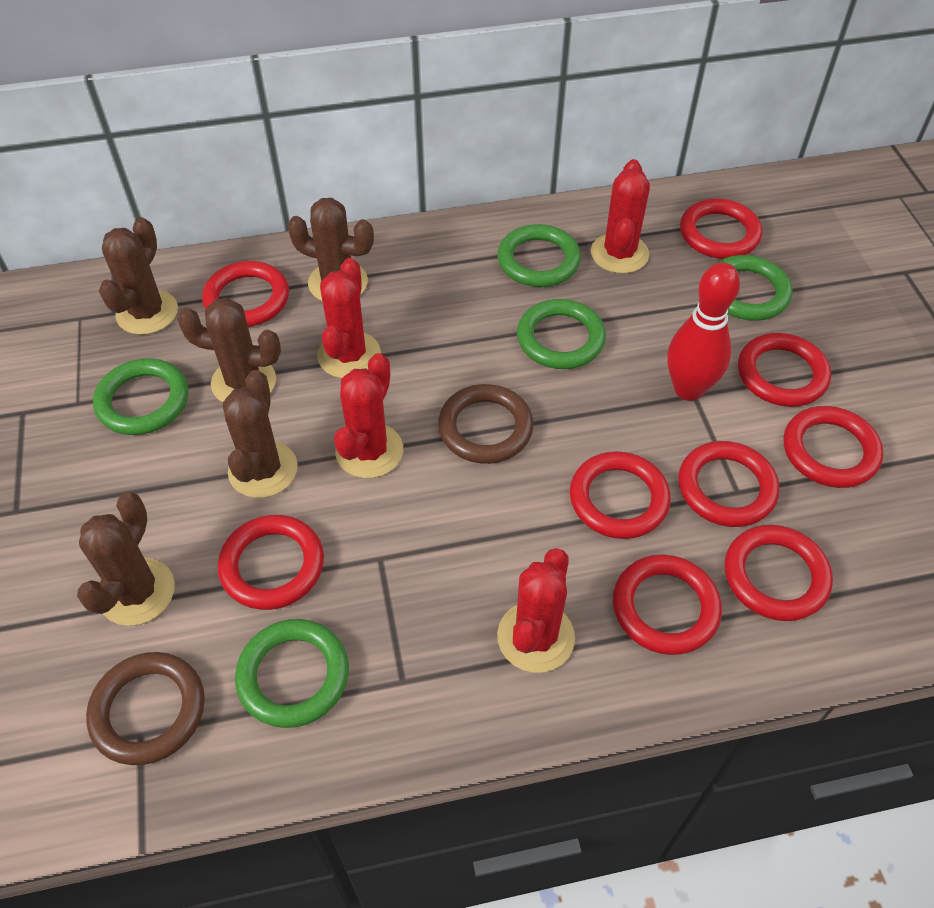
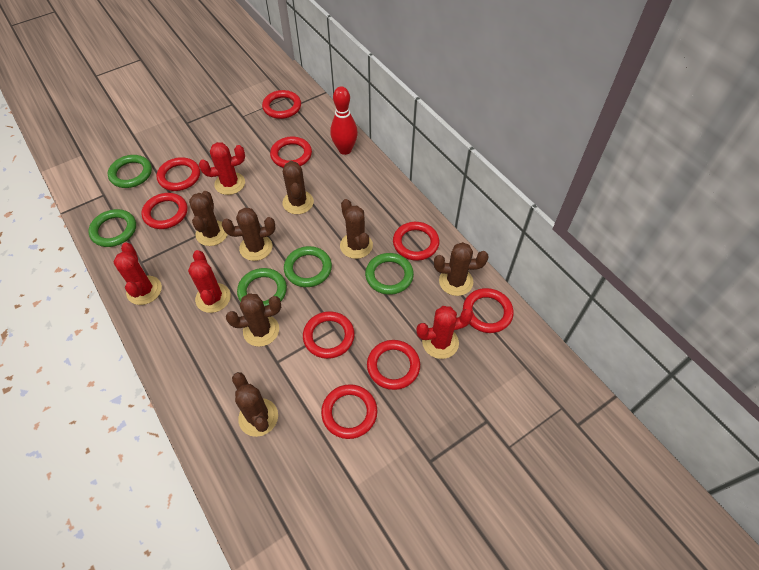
brown cactus: [77,492,175,626] [99,217,178,335] [177,298,281,402] [223,370,298,498] [287,198,374,301] = 5 -> [189,191,228,246] [222,208,276,261] [226,293,281,347] [232,372,278,437] [283,161,314,214] [340,199,373,259] [434,242,488,296] = 7
brown ring: [86,652,205,765] [438,384,533,464] = 2 -> none = 0

